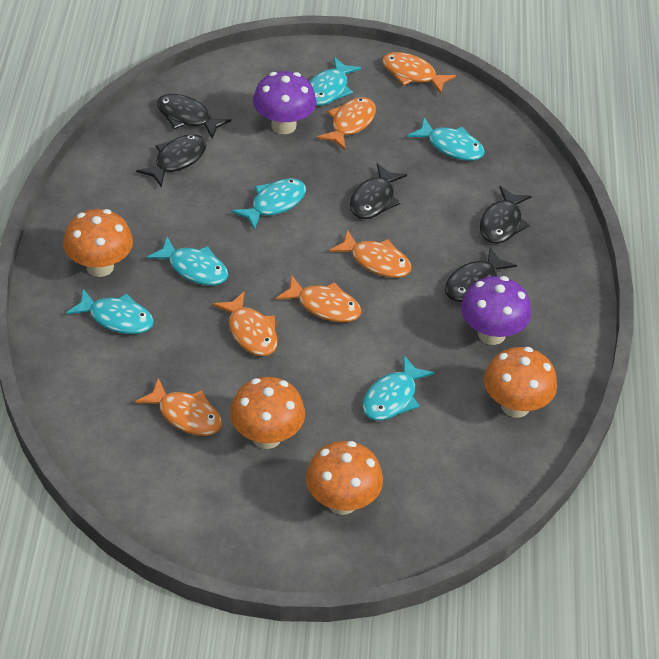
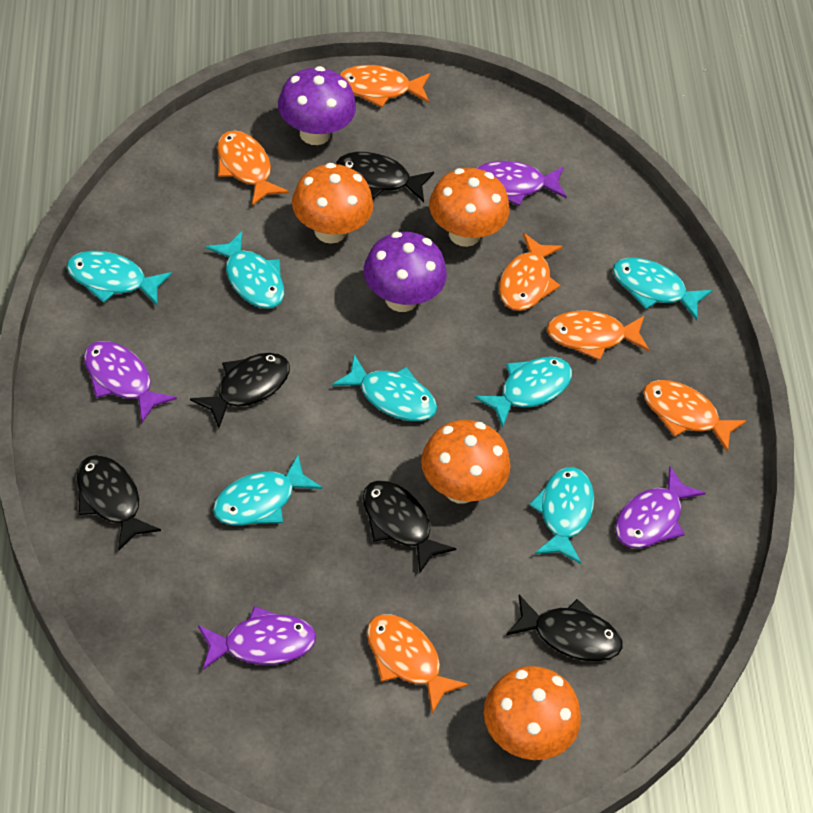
purple fish: none = 0 -> [84,341,177,423] [198,606,316,670] [477,161,567,206] [615,466,705,548] = 4
turquoise fish: [66,289,154,334] [147,237,228,286] [231,178,306,231] [310,57,362,106] [362,356,435,421] [407,118,485,161] = 6 -> [67,251,172,305] [205,231,284,309] [213,455,322,526] [332,355,437,421] [475,357,572,428] [529,467,594,564] [613,258,712,320] = 7

